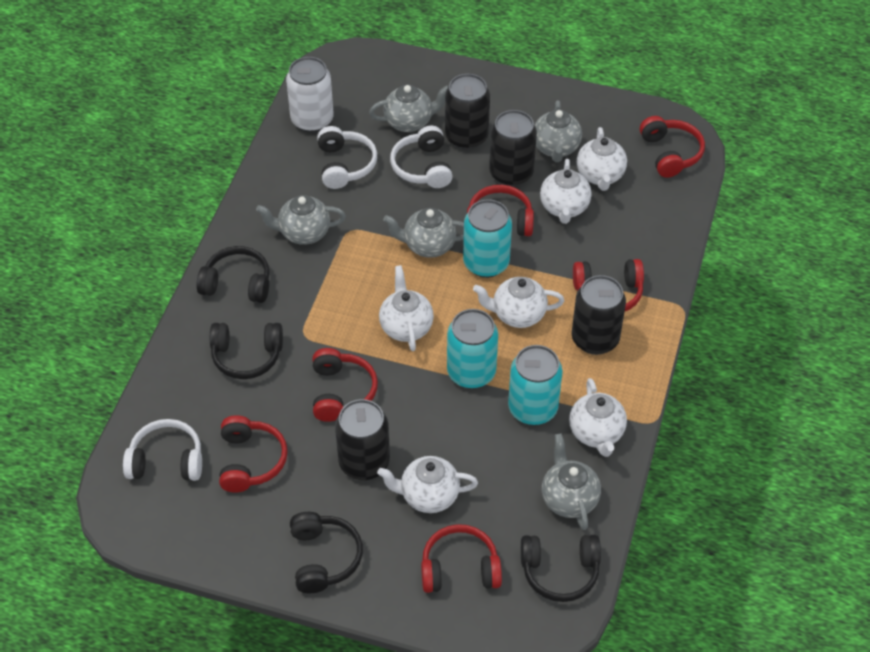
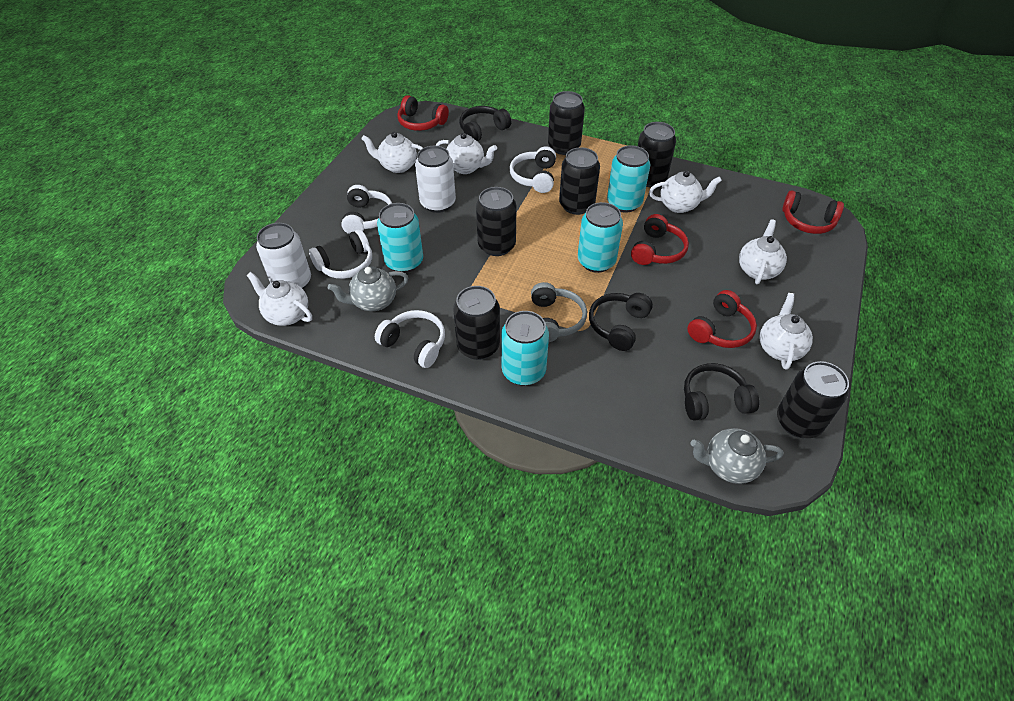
black can: [335,399,390,480] [445,74,490,150] [489,110,537,187] [572,275,626,355] = 4 -> [453,286,500,360] [476,187,517,256] [548,91,585,155] [559,147,600,215] [638,122,676,187] [777,361,849,438] = 6
black headphones: [197,246,270,303] [210,323,283,379] [290,512,363,594] [521,535,601,602] = 4 -> [459,106,511,141] [589,293,653,351] [684,363,759,421] = 3
grey headphones: none = 0 -> [531,282,587,343] = 1
grey teapot: [256,195,346,245] [369,85,449,132] [383,208,464,258] [535,100,582,162] [542,433,601,530] = 5 -> [328,266,408,311] [691,428,783,484] = 2
red headphones: [219,415,288,493] [312,348,378,422] [421,524,502,593] [467,185,534,236] [573,259,644,311] [640,116,705,178] = 6 -> [397,95,449,131] [631,214,689,265] [688,290,757,348] [782,190,844,234] = 4
turquoise can: [447,309,498,389] [463,199,512,278] [508,345,563,425] = 3 -> [377,203,423,273] [501,311,549,386] [578,202,623,273] [607,145,650,213] = 4
white can: [286,57,334,132] = 1 -> [256,223,311,289] [415,146,456,213] = 2
white headphones: [123,419,202,481] [317,126,377,189] [390,126,453,188] = 3 -> [309,229,372,279] [341,185,392,234] [375,310,445,368] [510,146,556,193] = 4

